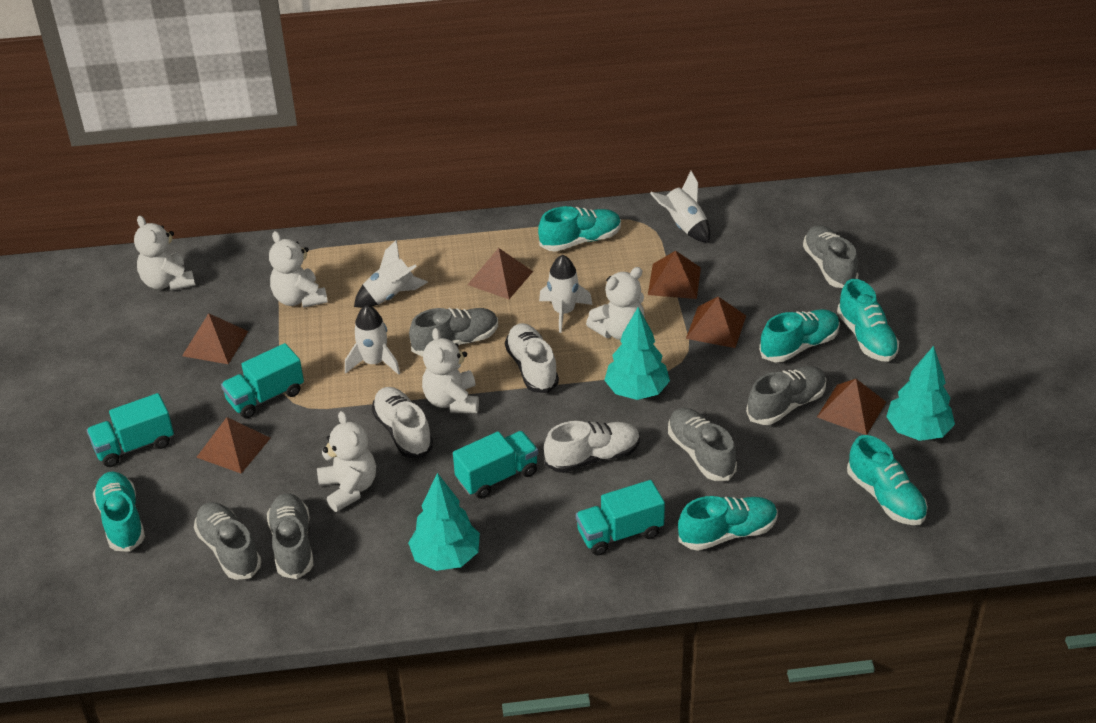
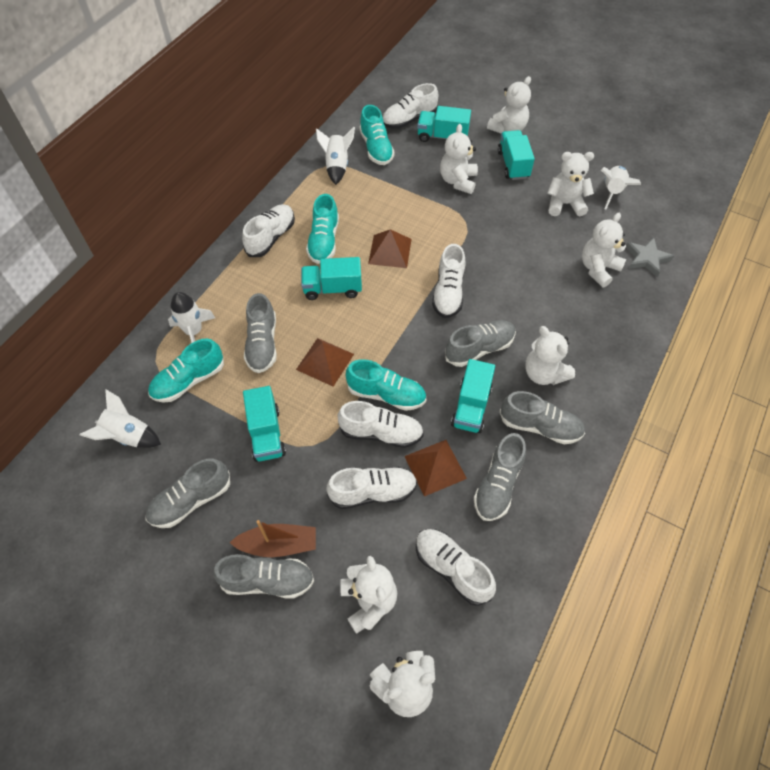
brown boat: none = 0 -> [229,520,316,557] = 1
brown pyramid: [182,313,248,364] [196,417,270,474] [468,248,533,299] [648,251,701,299] [686,297,746,348] [817,379,886,435] = 6 -> [296,338,354,387] [368,229,412,268] [404,440,467,496] = 3
grey star: none = 0 -> [626,238,674,277] = 1
turquoise shoe: [93,472,145,552] [538,206,621,252] [678,496,777,551] [759,309,840,362] [837,279,899,362] [847,435,928,525] = 6 -> [148,339,224,403] [306,194,339,264] [346,359,426,411] [359,105,395,165] = 4
turquoise tree: [408,473,480,571] [604,307,670,400] [886,346,955,441] = 3 -> none = 0
turquoise truck: [87,393,174,467] [221,343,304,419] [453,431,538,499] [576,480,665,556] = 4 -> [243,386,286,462] [301,257,362,300] [417,106,471,142] [451,359,495,433] [498,130,535,180] = 5
white shoe: [372,387,433,458] [505,323,559,393] [544,421,640,473] = 3 -> [242,204,295,257] [326,467,417,509] [338,401,424,448] [383,83,438,129] [416,529,496,606] [432,244,466,318] = 6
white teddy bear: [134,216,195,291] [269,231,328,308] [317,411,376,512] [422,328,479,413] [586,267,645,340] = 5 -> [340,556,397,634] [370,651,435,717] [440,124,478,194] [487,76,531,133] [525,326,575,385] [548,152,594,217] [582,213,626,288] = 7

